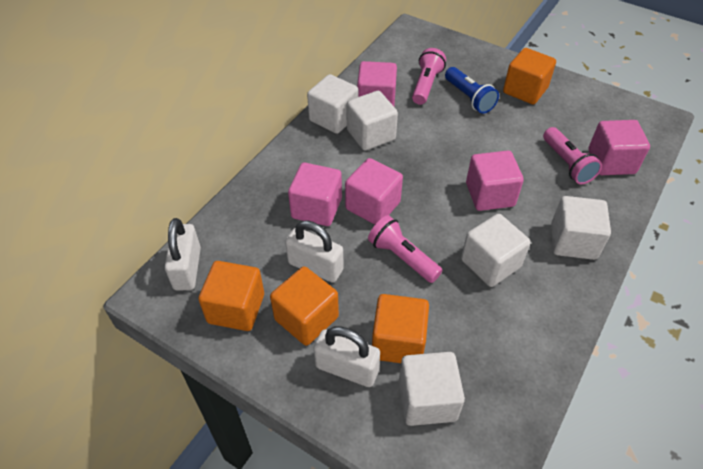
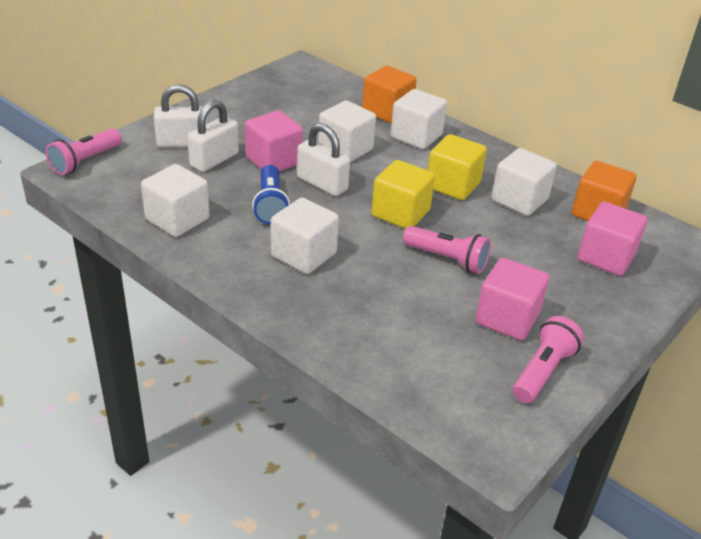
orange cube: [198,261,264,331] [270,267,339,346] [372,294,429,363] [503,48,556,105] = 4 -> [362,66,417,123] [572,161,636,221] = 2
pink cube: [288,163,342,226] [345,158,403,225] [357,61,397,106] [466,151,524,211] [588,120,650,175] = 5 -> [245,111,303,171] [475,258,549,340] [577,202,647,276] = 3
yellow cube: none = 0 -> [372,160,435,229] [428,134,487,200] = 2

